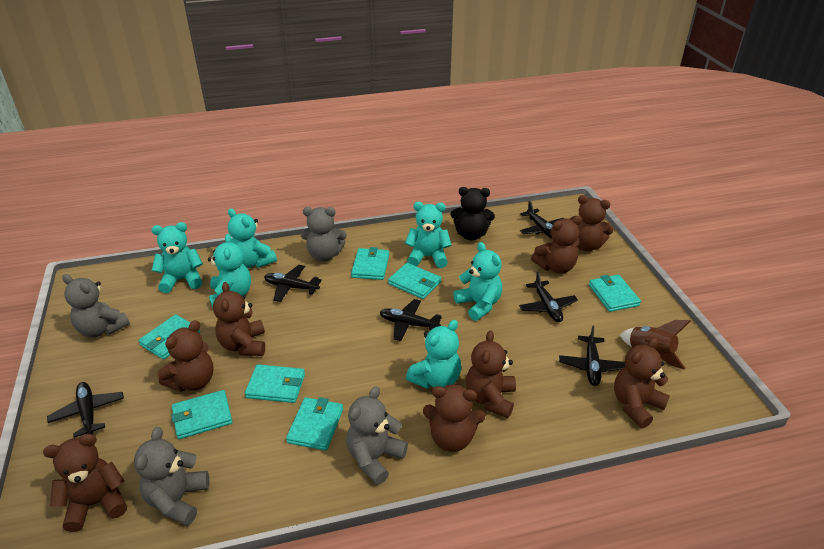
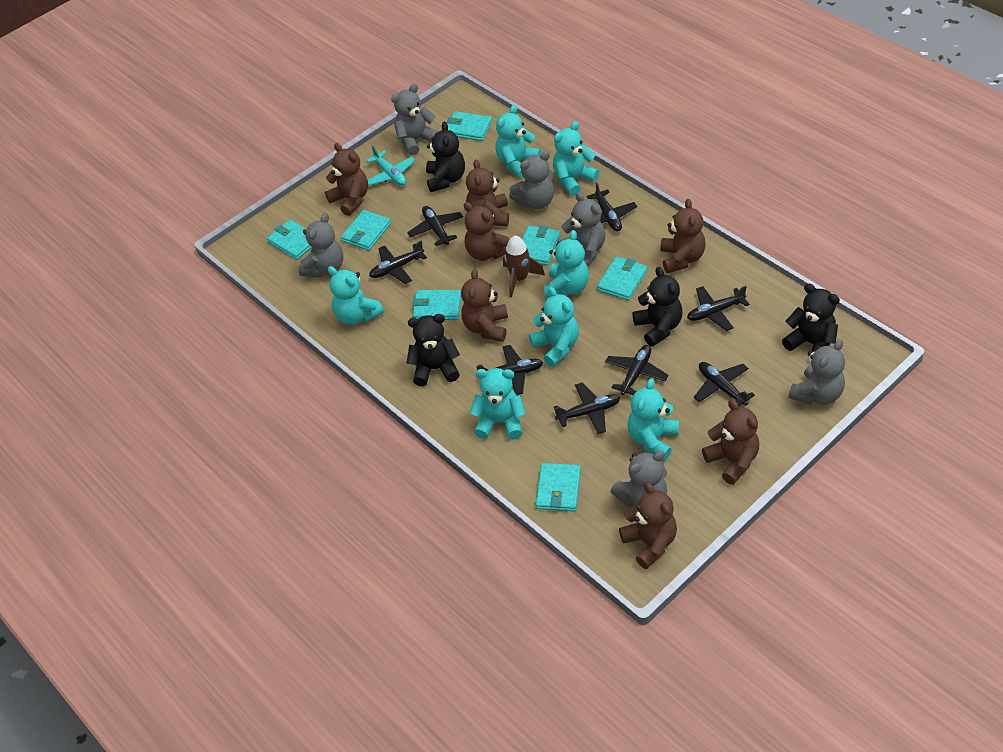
black plane: [47,382,124,438] [264,265,322,302] [380,299,442,341] [519,271,578,322] [520,201,564,239] [559,325,625,386] = 6 -> [369,240,427,284] [407,206,463,246] [476,345,543,395] [553,383,620,434] [587,182,637,231] [605,345,669,395] [687,286,750,331] [694,362,755,406] = 8
black teddy bear: [451,187,495,240] = 1 -> [407,314,460,386] [426,121,465,192] [633,267,683,347] [782,284,840,352] = 4
brown teddy bear: [43,434,127,532] [158,320,214,392] [213,282,265,356] [423,384,485,452] [466,330,516,418] [531,216,582,273] [570,195,614,251] [614,337,670,428] = 8 -> [325,143,368,216] [461,269,508,342] [463,202,510,261] [466,159,509,226] [619,482,677,569] [660,199,705,273] [702,400,759,485] = 7
grey teddy bear: [62,274,130,338] [134,427,209,526] [301,207,347,261] [346,386,408,485] = 4 -> [299,213,343,277] [391,84,438,155] [509,151,554,209] [558,192,605,266] [611,451,667,508] [788,339,845,405] = 6
turquoise plane: none = 0 -> [366,145,415,186] = 1
turquoise teddy bear: [151,222,203,293] [208,234,251,308] [228,208,277,268] [405,202,452,268] [406,320,461,389] [453,242,502,321] = 6 -> [328,266,384,325] [470,368,526,440] [495,105,541,178] [529,287,579,367] [544,230,589,299] [553,121,599,196] [627,378,679,461] = 7

